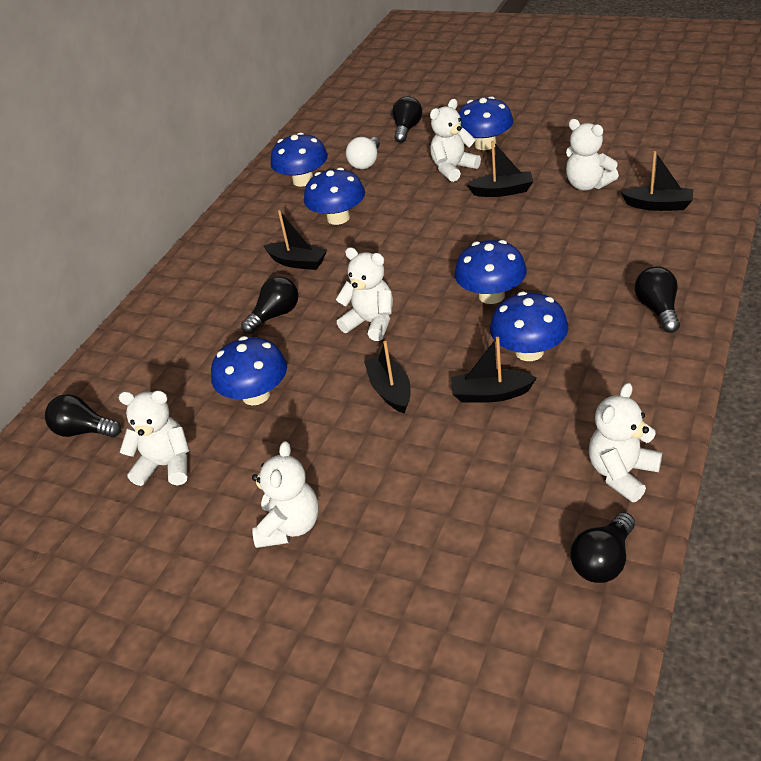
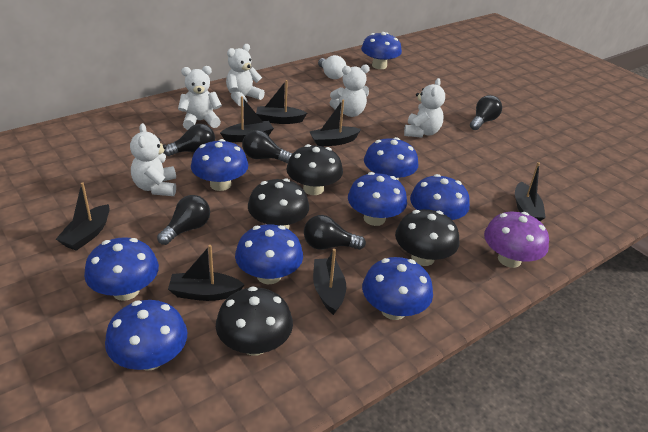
black boat: [264,210,327,270] [364,341,411,414] [451,337,537,403] [466,141,533,197] [621,151,693,211] = 5 -> [56,182,110,251] [168,245,245,301] [220,96,274,142] [256,80,307,124] [310,100,361,146] [313,249,346,315] [515,162,546,221] = 7
black mushroom: none = 0 -> [216,286,293,356] [248,178,309,229] [286,144,343,195] [395,209,459,266] = 4
blue mushroom: [211,336,287,405] [271,132,328,187] [304,167,365,225] [455,240,527,304] [458,96,513,150] [490,292,568,361] = 6 -> [84,237,159,301] [105,300,187,371] [191,139,248,191] [235,224,303,285] [348,172,407,226] [361,32,402,69] [362,257,433,320] [364,137,418,180] [410,174,470,220] = 9
purple mushroom: none = 0 -> [484,212,549,268] = 1
white teddy bear: [118,391,190,486] [252,441,319,548] [336,247,393,341] [430,99,481,182] [566,119,619,191] [589,383,662,502] = 6 -> [130,123,176,196] [178,66,222,130] [226,44,265,107] [330,64,370,117] [404,78,445,138] = 5

